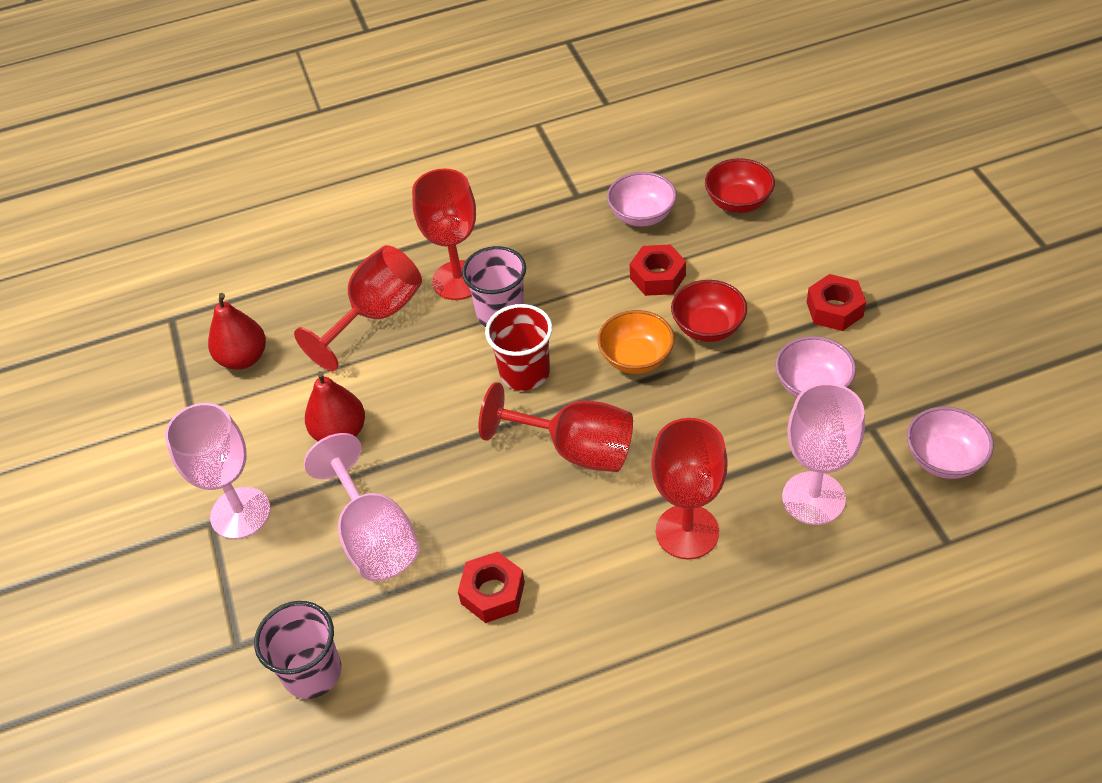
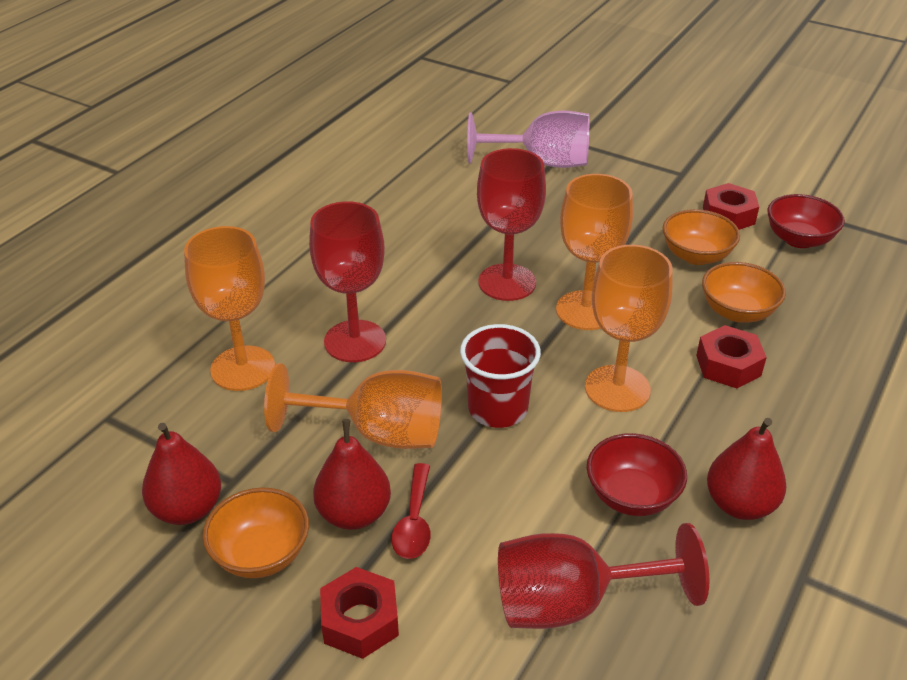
orange bowl: [597,310,674,374] = 1 -> [203,488,309,578] [663,209,740,265] [702,262,786,322] = 3
orange goblet: none = 0 -> [184,226,275,391] [264,363,442,449] [556,174,633,330] [585,245,673,412] = 4
pink bowl: [607,172,677,227] [775,336,856,398] [907,406,994,479] = 3 -> none = 0
pink cup: [254,601,341,699] [462,246,526,327] = 2 -> none = 0
pink goblet: [165,403,271,539] [304,433,420,581] [782,383,865,525] = 3 -> [467,111,589,168] = 1
red goblet: [294,245,422,371] [412,169,476,300] [478,382,633,472] [651,418,728,559] = 4 -> [309,201,386,362] [477,148,546,301] [498,523,709,629] = 3
red pear: [208,293,266,370] [305,371,365,441] = 2 -> [142,423,221,525] [313,419,391,530] [707,418,786,520] = 3
red spoon: none = 0 -> [391,463,431,559] = 1

